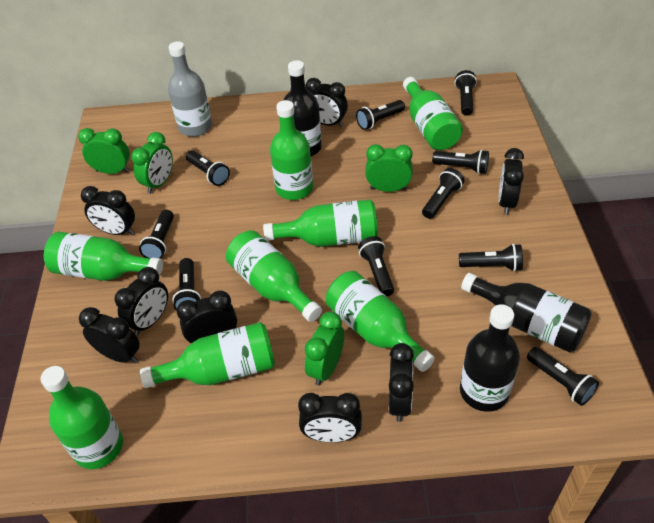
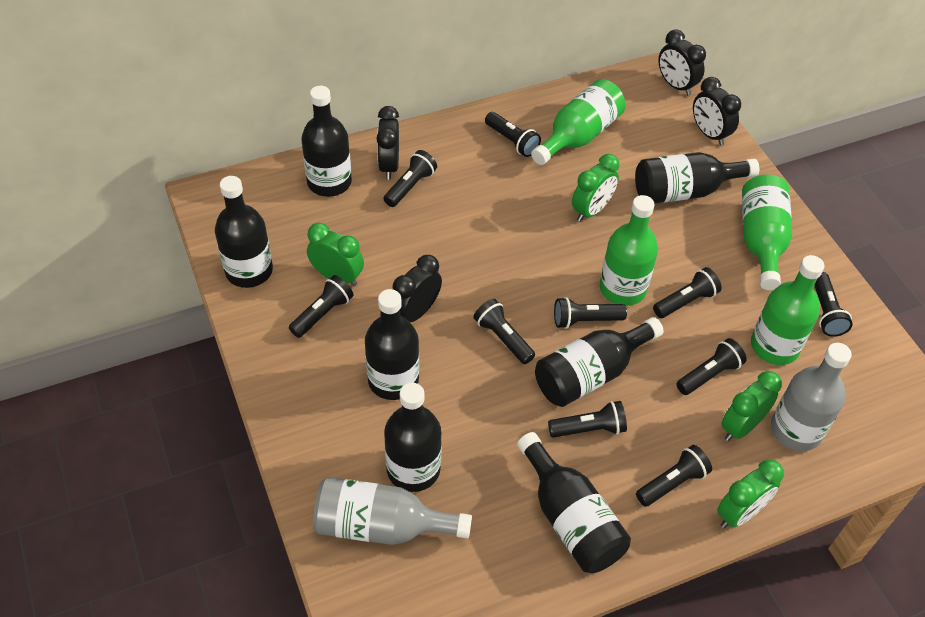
black bottle: [284,60,322,156] [460,304,520,412] [461,273,592,352] = 3 -> [215,176,273,288] [301,86,352,197] [365,289,419,400] [384,383,442,492] [517,432,631,573] [535,317,664,407] [635,152,759,204] = 7
black clock: [79,307,140,363] [81,186,135,235] [115,267,168,335] [177,290,237,343] [298,393,362,442] [305,78,348,127] [389,343,414,422] [498,148,524,215] = 8 -> [376,106,399,180] [393,255,442,322] [658,29,706,96] [693,77,741,146] = 4
green bottle: [41,366,123,469] [44,231,163,281] [140,322,275,388] [226,230,322,322] [263,199,378,247] [270,100,313,200] [326,271,435,372] [403,77,463,150] = 8 -> [531,79,626,165] [600,195,658,306] [742,175,792,290] [751,255,824,365] = 4
grey bottle: [168,41,212,137] = 1 -> [313,477,472,545] [771,343,852,451] = 2

